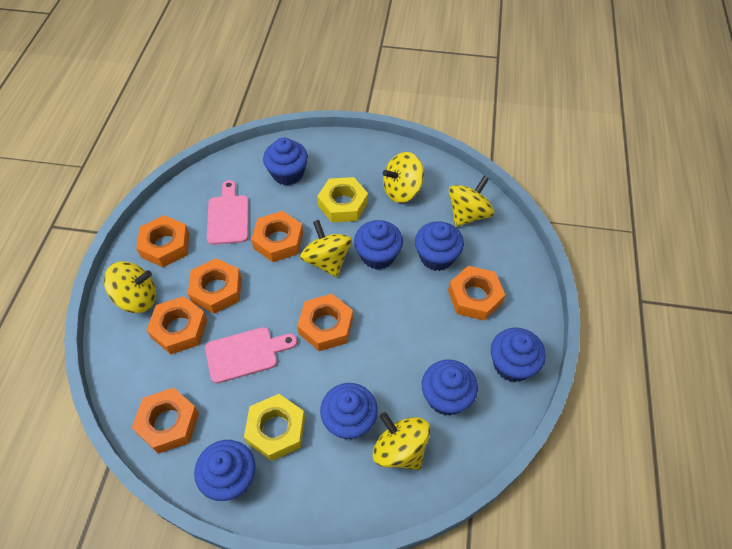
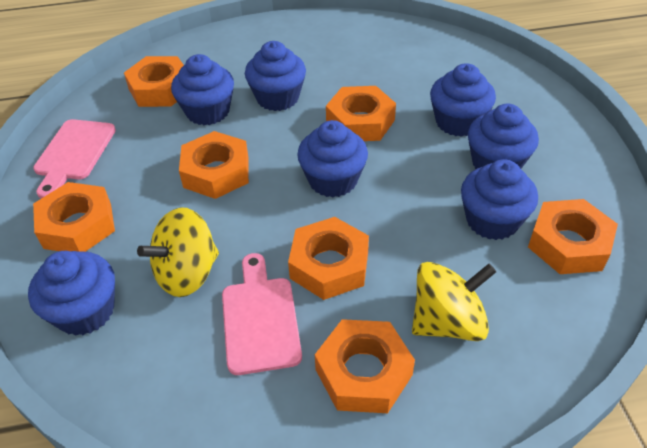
yellow nut: [244,394,305,461] [317,177,368,222] = 2 -> none = 0
yellow spinning top: [104,261,156,313] [300,220,352,277] [373,412,430,470] [383,152,424,203] [449,176,494,227] = 5 -> [137,207,219,297] [412,262,496,341] = 2

